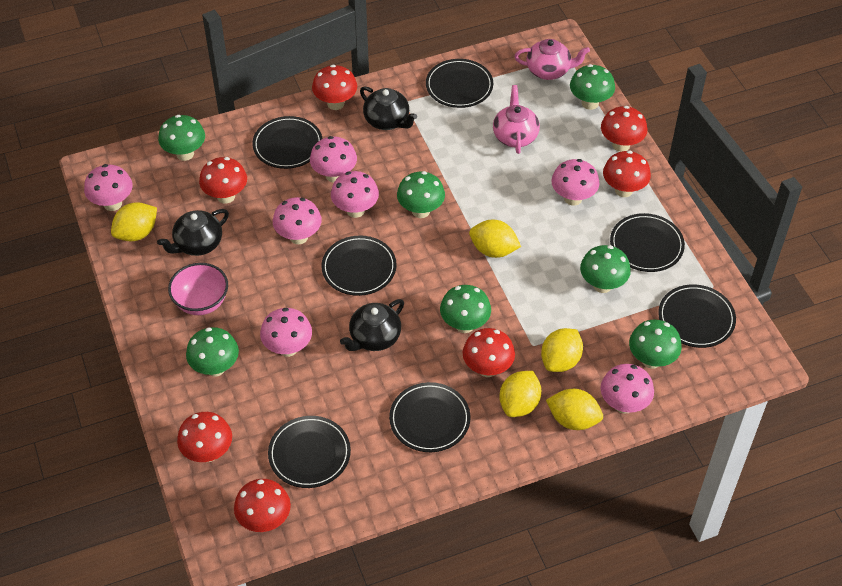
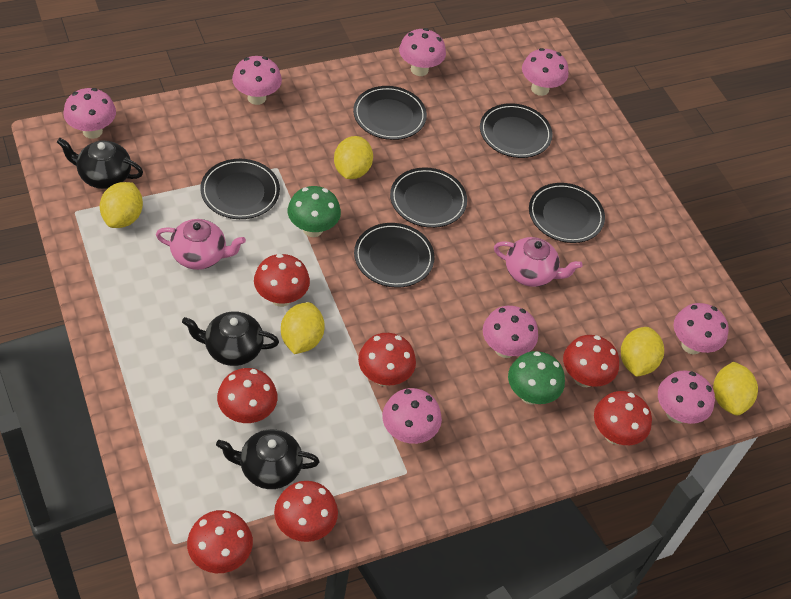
black plate: [252,116,322,169] [268,416,351,488] [321,236,397,296] [389,382,470,452] [426,59,493,108] [610,213,685,272] [658,284,736,348] = 7 -> [200,159,280,219] [353,86,427,140] [354,223,434,288] [390,167,467,228] [480,103,553,158] [529,183,605,243] = 6
green mushroom: [158,115,205,161] [186,327,239,377] [397,171,445,218] [440,285,491,333] [570,64,615,110] [580,245,631,293] [629,320,682,369] = 7 -> [288,186,341,237] [508,351,565,405] = 2
pink bowl: [168,263,228,315] = 1 -> none = 0
pink mushroom: [84,164,133,211] [260,308,312,357] [273,197,322,244] [310,136,357,183] [331,171,379,218] [551,159,599,206] [601,364,654,414] = 7 -> [63,88,116,139] [232,56,282,105] [382,388,442,444] [399,28,446,76] [483,306,538,358] [522,48,568,96] [658,370,715,424] [673,303,729,354] = 8

